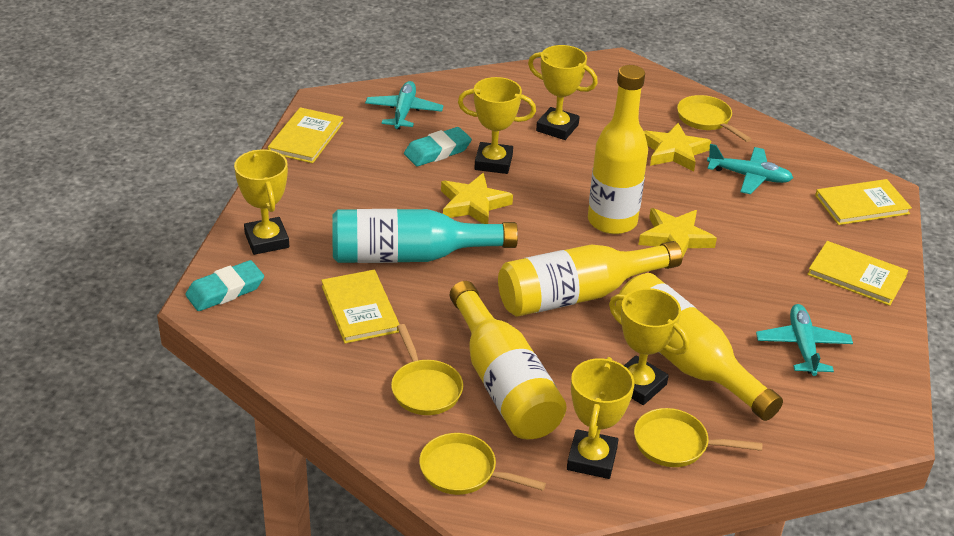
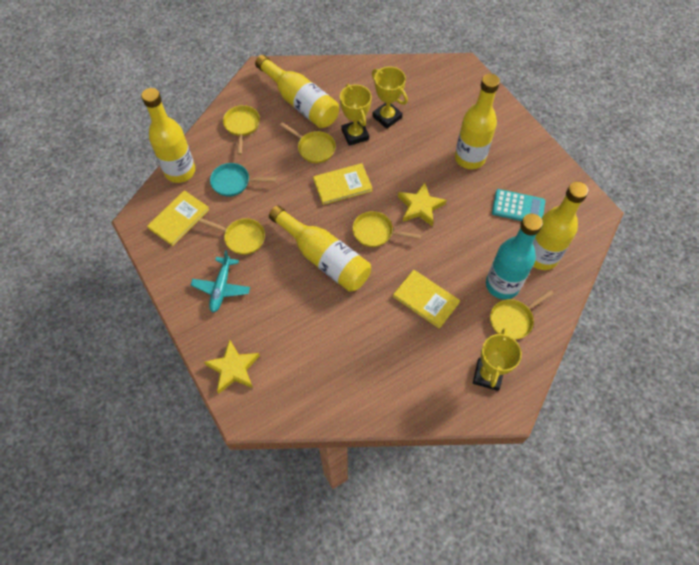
turquoise calculator: none = 0 -> [492,189,545,221] = 1
turquoise eraser: [185,260,264,311] [404,127,472,166] = 2 -> none = 0
turquoise pan: none = 0 -> [210,163,276,196] = 1
turquoise plane: [365,81,443,129] [707,144,793,194] [756,304,853,376] = 3 -> [191,250,250,313] = 1
yellow book: [268,107,343,163] [321,270,400,344] [807,241,908,306] [815,179,912,225] = 4 -> [147,190,209,246] [313,163,373,205] [393,270,460,329] = 3
yellow bottle: [450,281,567,439] [498,241,682,317] [588,65,648,234] [616,273,783,421] = 4 -> [141,88,195,183] [255,55,339,128] [269,205,371,292] [455,74,500,169] [533,182,588,270] = 5
yellow pan: [391,324,463,415] [419,433,546,495] [634,408,763,467] [677,95,751,142] = 4 -> [199,218,265,255] [223,105,260,155] [280,122,336,163] [352,211,421,247] [490,290,554,340] = 5
yellow star: [441,173,513,224] [639,208,717,258] [644,123,711,172] = 3 -> [204,339,260,394] [398,182,447,227] = 2
yellow trophy: [234,150,289,255] [458,77,536,174] [528,45,598,140] [567,357,635,479] [609,288,689,405] = 5 -> [340,84,372,146] [372,67,408,129] [473,328,522,391] = 3

